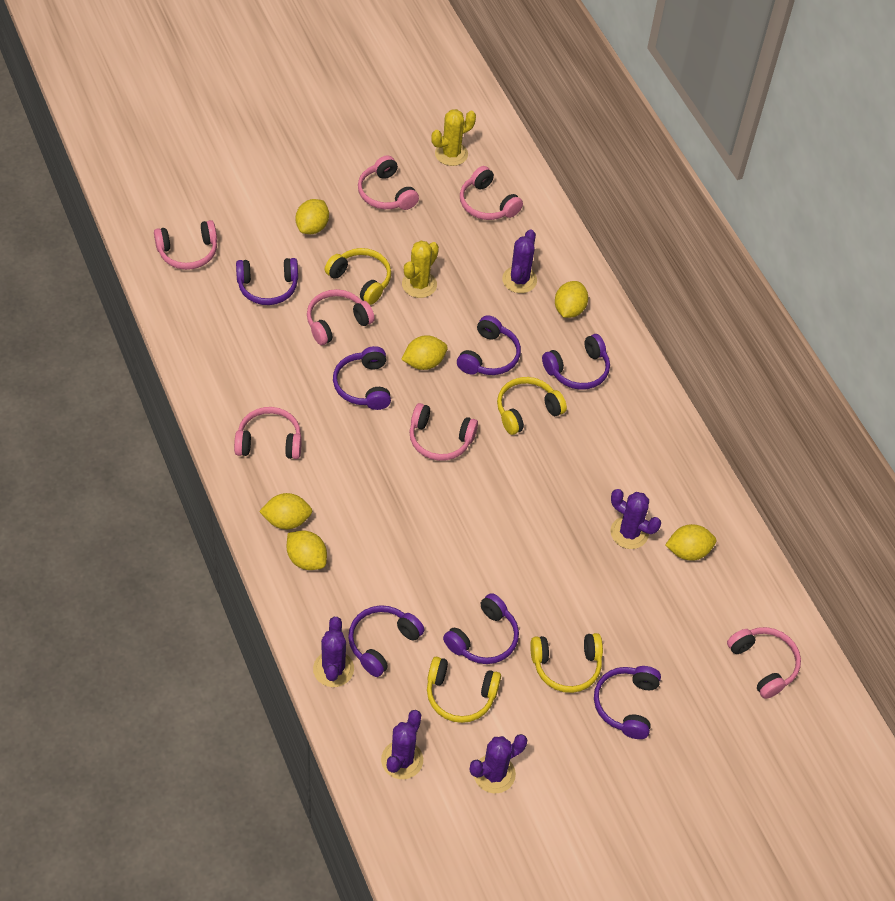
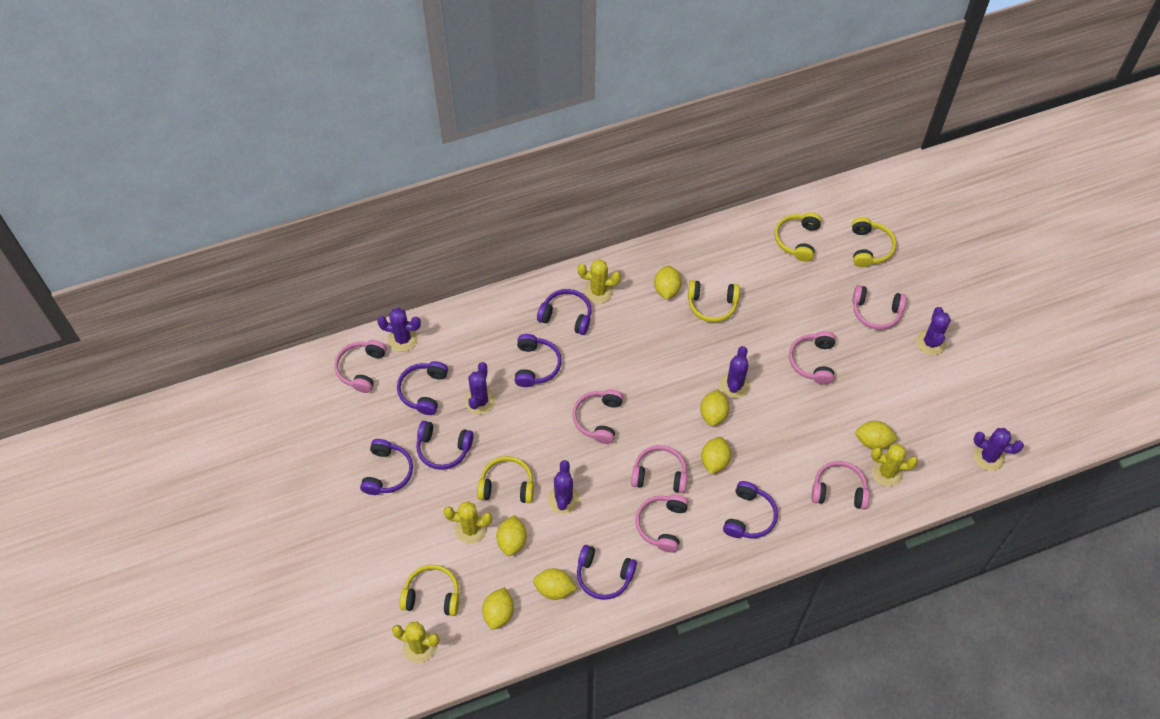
purple cactus: [313,617,354,687] [381,710,423,779] [470,734,527,793] [502,230,537,293] [610,489,661,549] = 5 -> [377,308,421,352] [465,362,496,414] [548,460,580,514] [720,346,750,398] [916,307,951,355] [973,428,1024,471] = 6
yellow cactus: [402,241,439,298] [431,109,476,166] = 2 -> [392,621,440,663] [444,501,492,544] [577,259,621,303] [871,444,918,487] = 4
yellow headphones: [325,248,391,305] [427,657,501,723] [497,377,567,435] [530,633,603,693] = 4 -> [399,565,459,616] [477,456,534,503] [688,280,740,322] [775,212,822,262] [852,217,896,267] = 5
yellow lemon: [259,493,312,529] [287,531,327,570] [296,199,329,234] [401,335,448,370] [555,281,588,318] [665,524,716,561] = 6 -> [482,587,514,630] [496,515,527,556] [533,568,577,600] [654,266,681,300] [700,389,729,426] [701,437,731,474] [855,421,898,450] = 7

